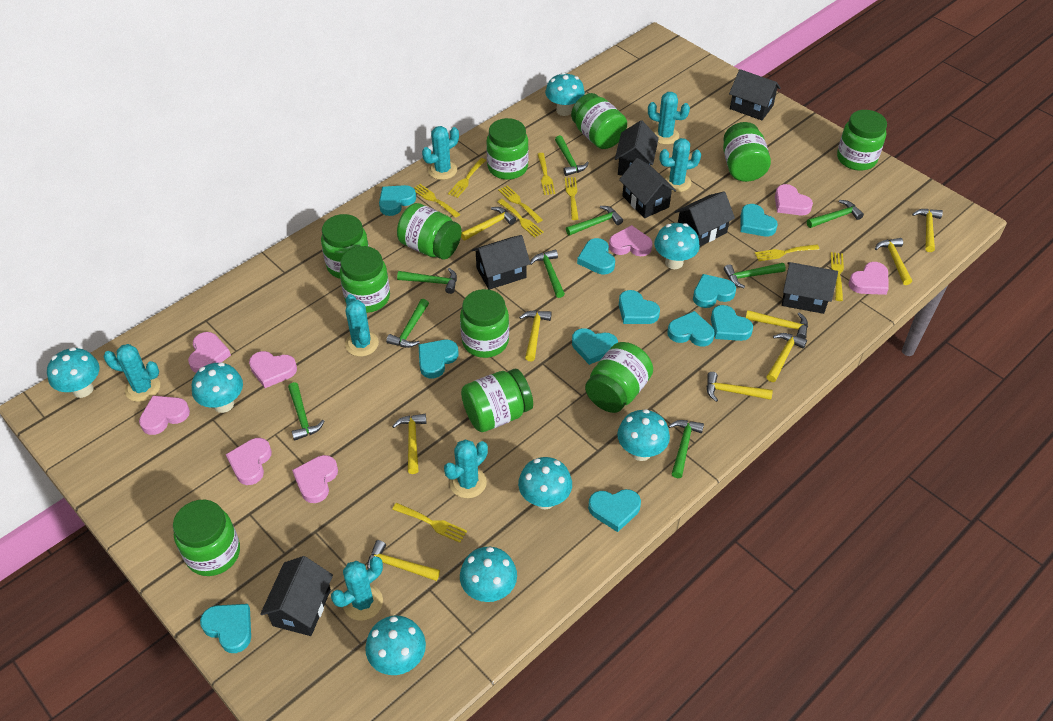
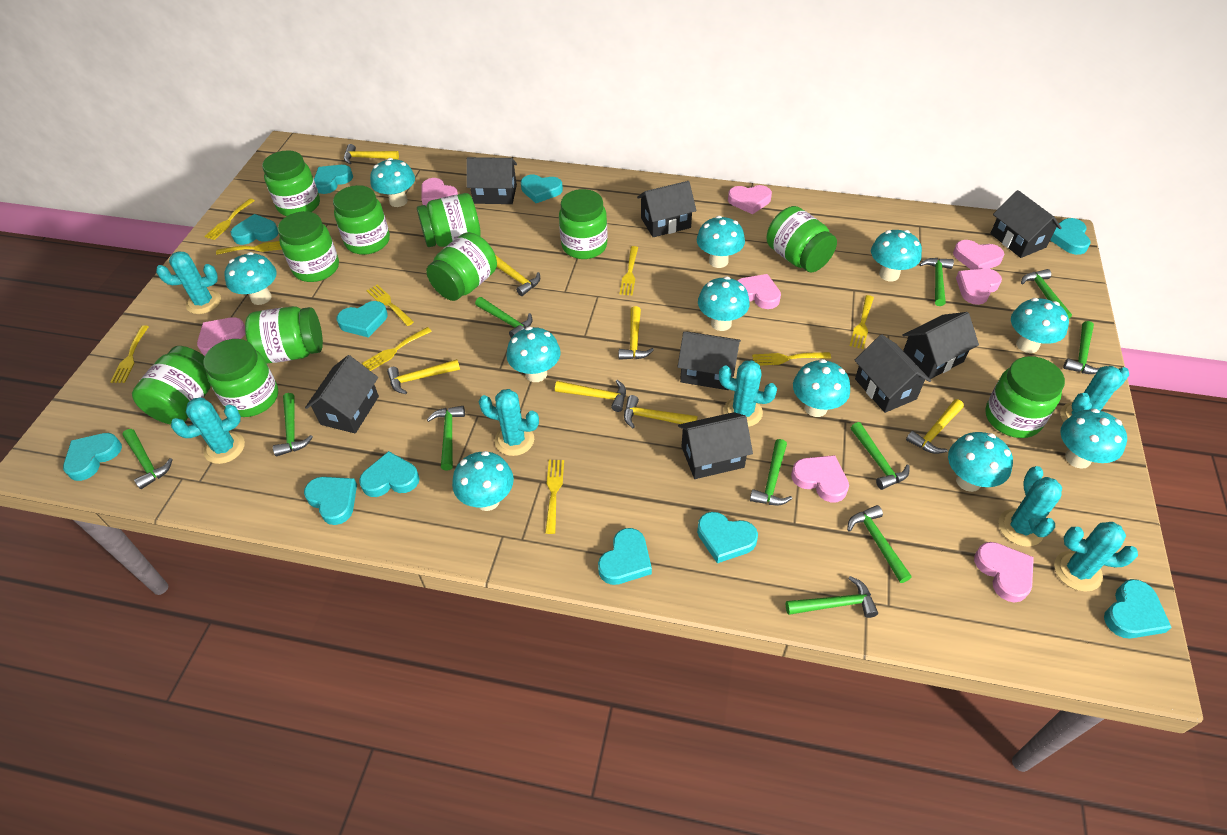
black house: [260,556,333,636] [472,235,531,290] [615,120,659,176] [619,158,677,218] [675,192,735,246] [729,69,781,120] [782,262,838,314] = 7 -> [305,355,379,433] [467,157,517,204] [637,181,696,237] [678,331,741,390] [678,412,753,479] [854,334,931,413] [902,312,979,379] [990,190,1062,258] = 8
green hammer: [288,382,325,441] [386,299,429,348] [397,268,457,294] [530,249,565,298] [555,135,589,176] [566,206,623,236] [668,420,704,478] [724,263,786,288] [807,200,864,228] = 9 -> [122,429,173,489] [273,393,313,456] [427,406,465,471] [475,297,533,338] [750,439,792,506] [786,576,878,618] [847,505,912,583] [851,422,910,490] [919,258,954,306] [1021,269,1072,319] [1063,321,1101,374] = 11
turquoise mushroom: [47,347,99,398] [192,362,243,413] [365,616,426,675] [460,547,517,602] [518,457,572,509] [545,72,585,116] [617,409,670,461] [654,223,700,269] = 8 -> [224,252,277,305] [370,158,415,207] [452,451,514,511] [507,327,561,382] [697,216,745,268] [698,276,750,331] [793,359,850,417] [871,230,922,281] [948,432,1013,492] [1011,298,1069,353] [1060,409,1127,469] = 11
yellow hammer: [367,540,440,581] [392,414,426,474] [461,207,516,241] [519,310,552,362] [707,372,773,402] [746,310,808,339] [767,333,807,382] [875,238,912,285] [912,209,943,252] = 9 -> [344,144,399,164] [387,359,460,394] [495,255,540,296] [555,380,626,412] [619,306,654,360] [624,395,697,428] [906,399,964,454] = 7

